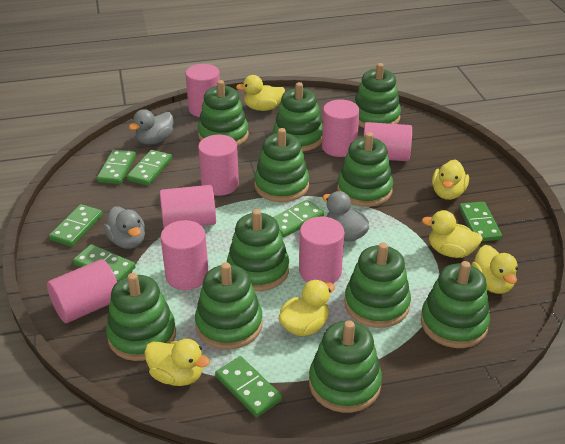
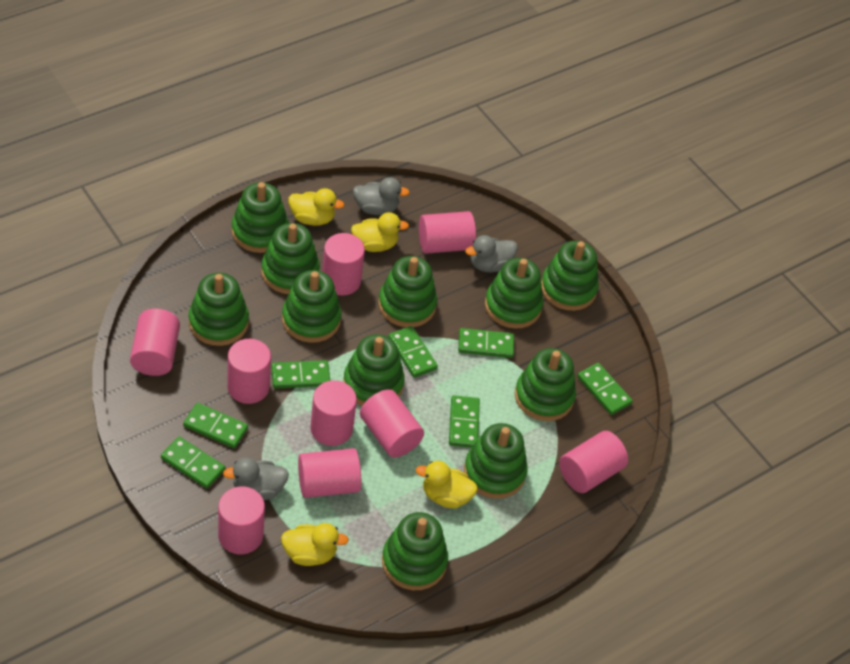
pink cylinder: [47,259,117,323] [160,185,216,228] [160,220,208,290] [186,64,220,117] [198,135,239,196] [299,217,344,284] [322,99,360,157] [364,122,412,161] = 8 -> [130,308,180,376] [218,486,265,554] [227,339,271,404] [298,448,361,498] [311,380,357,446] [322,233,365,295] [360,389,424,458] [419,211,476,254] [559,431,628,493] = 9
yellow duck: [144,339,210,386] [236,75,285,111] [279,280,335,336] [422,210,483,258] [432,160,469,200] [471,245,518,294] = 6 -> [281,523,349,566] [288,188,344,226] [351,212,409,252] [416,461,478,508] = 4

